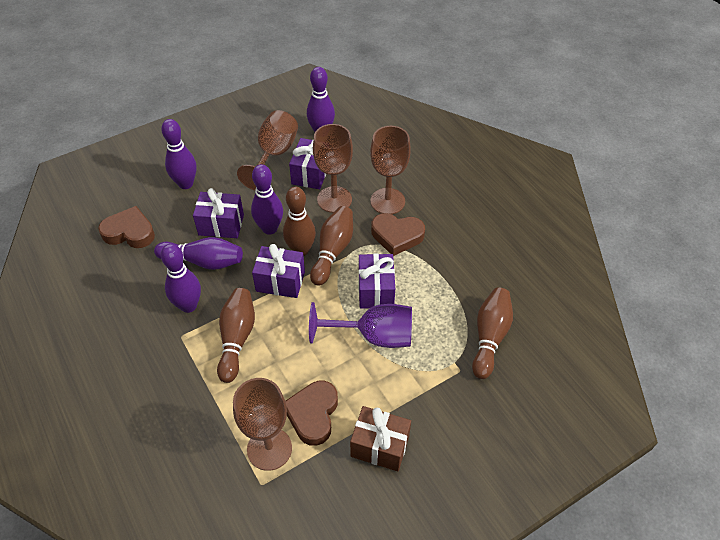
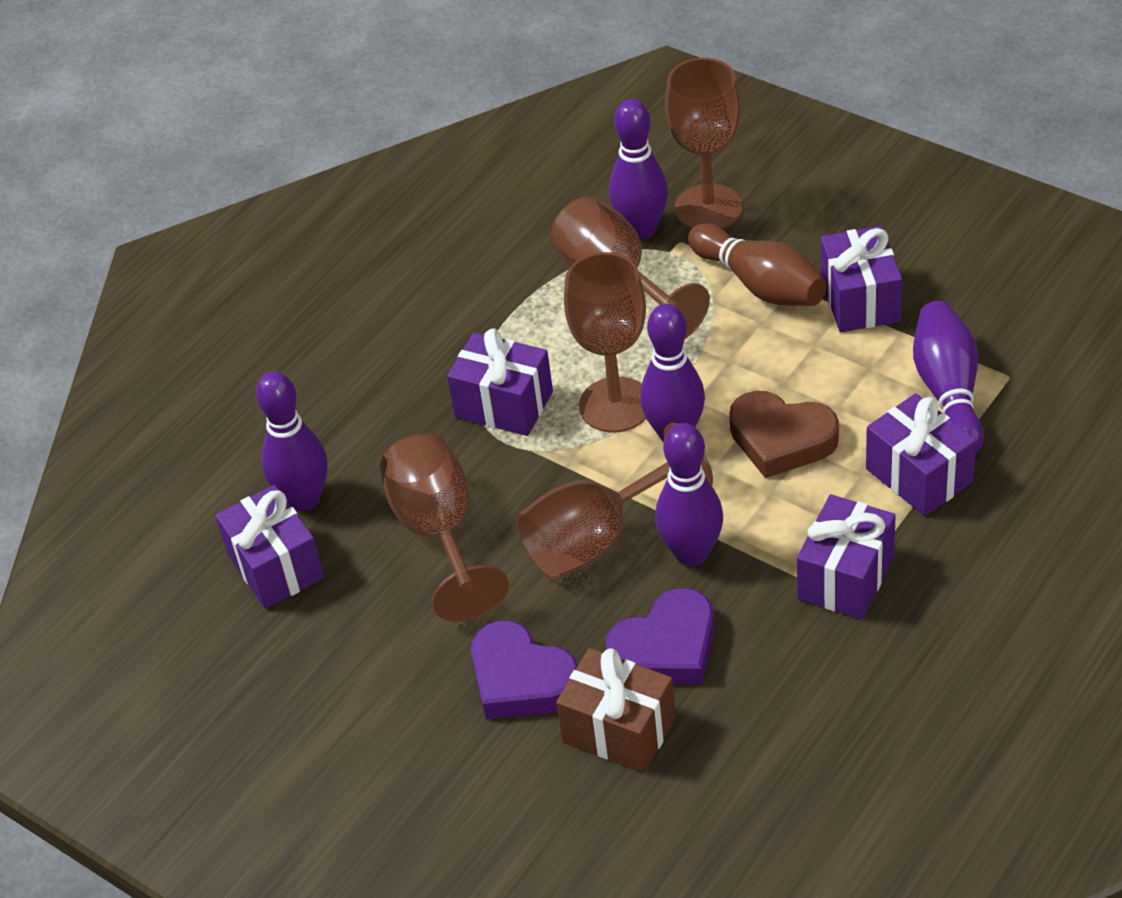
brown bowling pin: [217,288,255,383] [283,187,316,256] [310,206,353,286] [472,288,513,379] = 4 -> [688,223,827,306] = 1
brown goblet: [233,378,292,471] [237,110,298,190] [313,124,353,213] [370,126,411,214] = 4 -> [380,433,509,622] [516,423,713,580] [550,196,710,339] [564,252,646,433] [665,58,742,229] = 5
brown heart: [98,206,155,248] [285,381,338,446] [371,213,425,256] = 3 -> [729,391,839,478] = 1
purple gift: [193,188,244,238] [252,244,305,298] [289,138,326,189] [359,254,395,309] = 4 -> [215,485,325,609] [447,328,553,436] [797,494,896,620] [821,226,902,332] [866,393,977,516] = 5
purple goblet: [309,302,412,348] = 1 -> none = 0
purple heart: none = 0 -> [471,621,578,719] [606,588,714,685] = 2

